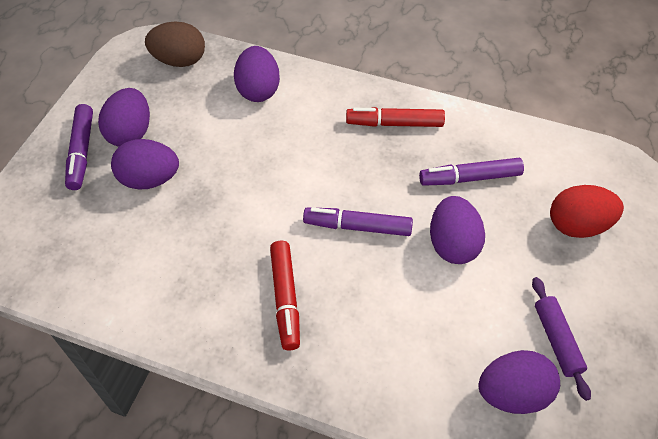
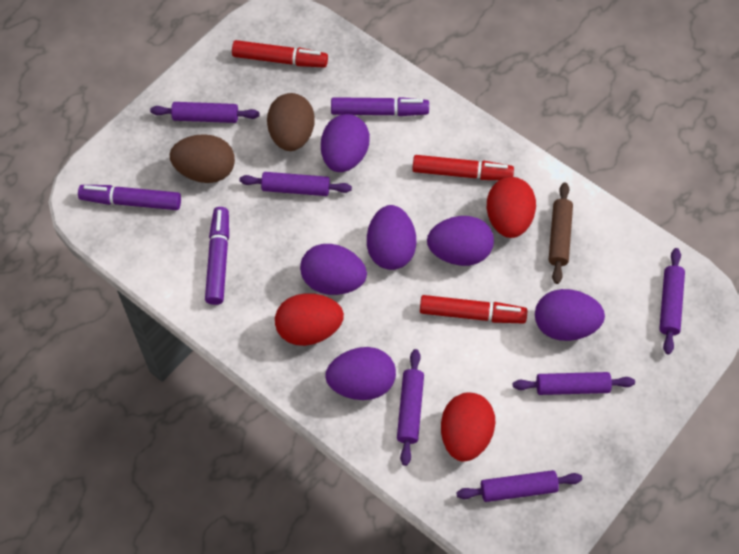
brown egg: [145,22,205,67] = 1 -> [170,134,235,183] [267,93,315,151] = 2
brown rolling pin: none = 0 -> [549,182,573,284] = 1
purple egg: [98,88,150,147] [111,139,179,190] [234,46,280,102] [430,196,485,264] [478,350,560,414] = 5 -> [300,244,367,295] [321,114,370,172] [325,347,396,400] [367,205,416,270] [427,216,494,266] [535,289,605,341] = 6
purple rolling pin: [532,277,591,401] = 1 -> [150,102,260,123] [240,172,352,196] [397,349,424,466] [457,470,582,502] [513,372,635,395] [659,248,685,355] = 6
red egg: [550,185,624,238] = 1 -> [275,293,344,346] [441,392,496,462] [487,177,536,238] = 3
red marker: [270,241,300,351] [346,107,445,127] = 2 -> [232,40,328,68] [412,155,514,180] [420,295,527,323] = 3

